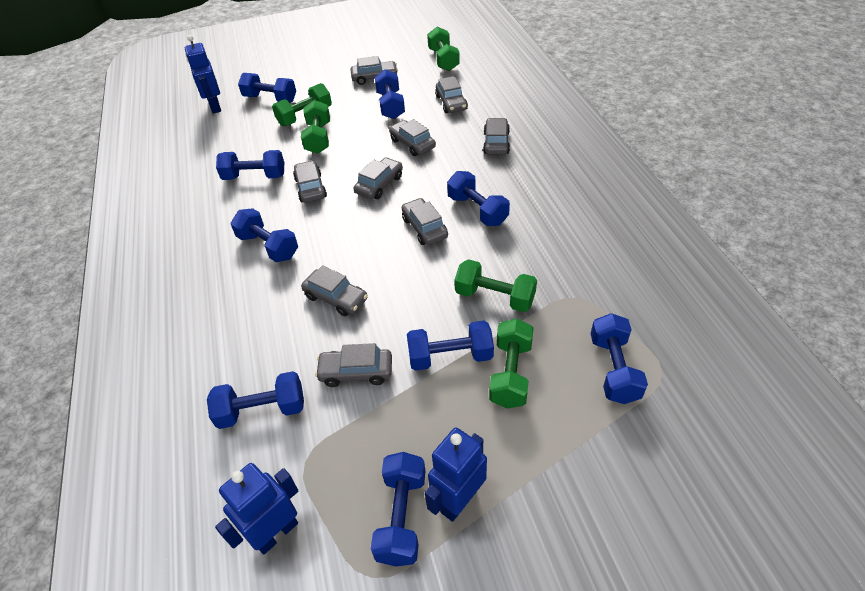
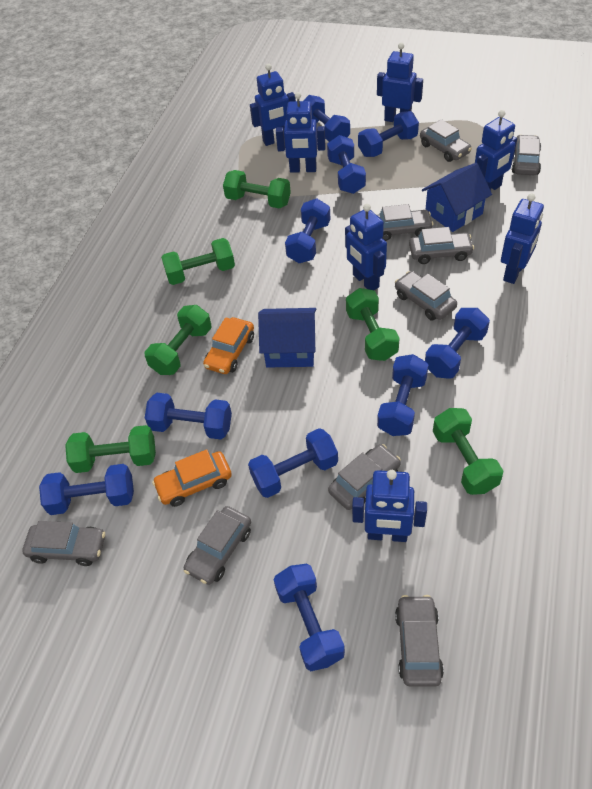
blue dumbbell: [207,371,304,429] [216,150,284,180] [231,208,298,262] [238,73,296,103] [371,452,425,567] [375,69,405,119] [407,321,494,371] [447,171,510,226] [591,313,648,404] = 9 -> [39,464,134,515] [145,393,232,440] [248,428,338,498] [274,564,345,671] [285,198,330,263] [304,95,350,142] [327,135,366,194] [358,111,419,157] [377,354,429,436] [425,308,490,379] = 10
blue house: none = 0 -> [258,308,316,367] [422,163,492,232] = 2
blue robot: [185,35,221,114] [215,463,298,555] [425,428,487,522] = 3 -> [250,64,296,146] [276,92,326,173] [345,204,387,290] [352,470,427,542] [377,43,423,122] [475,110,517,191] [501,193,544,284] = 7
green dumbbell: [272,83,332,126] [301,100,330,154] [427,27,460,71] [455,259,537,312] [489,318,533,408] = 5 -> [65,425,156,473] [145,305,212,375] [161,238,235,285] [223,170,291,209] [346,288,400,361] [433,408,503,495] = 6
orange car: none = 0 -> [152,449,232,507] [203,317,254,374] = 2

